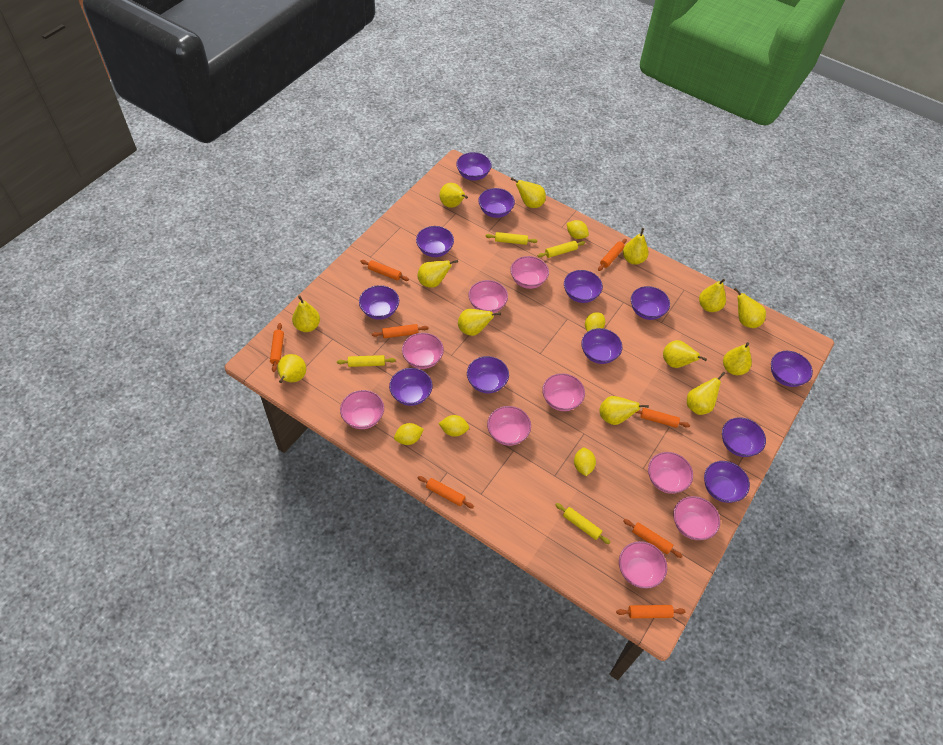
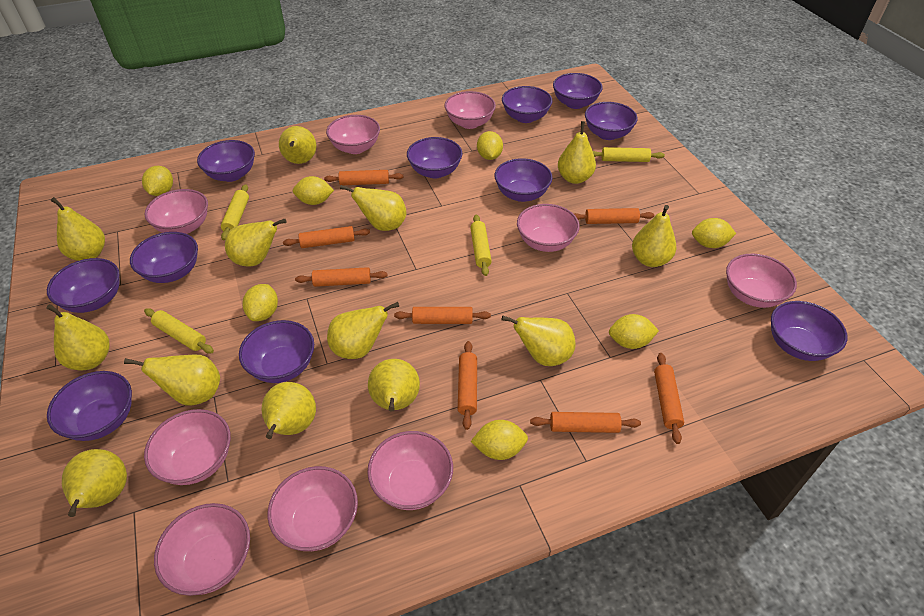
purple bowl: [359,285,399,320] [389,368,433,406] [416,226,454,257] [456,152,492,181] [467,356,509,393] [478,188,515,218] [564,270,603,303] [581,328,622,364] [631,286,670,320] [704,461,750,503] [722,417,766,457] [771,351,813,387] = 12 -> [47,258,120,313] [47,371,132,441] [130,232,198,283] [197,140,255,182] [239,320,314,383] [407,137,462,179] [494,158,553,202] [502,86,552,123] [553,73,603,109] [585,102,638,140] [771,301,847,361] = 11
yellow lemon: [394,423,424,445] [439,415,469,437] [567,220,589,239] [574,448,596,476] [585,312,605,332] = 5 -> [142,166,173,196] [243,284,278,321] [293,176,334,205] [471,420,528,460] [477,131,503,160] [609,314,659,349] [692,218,736,248] = 7

